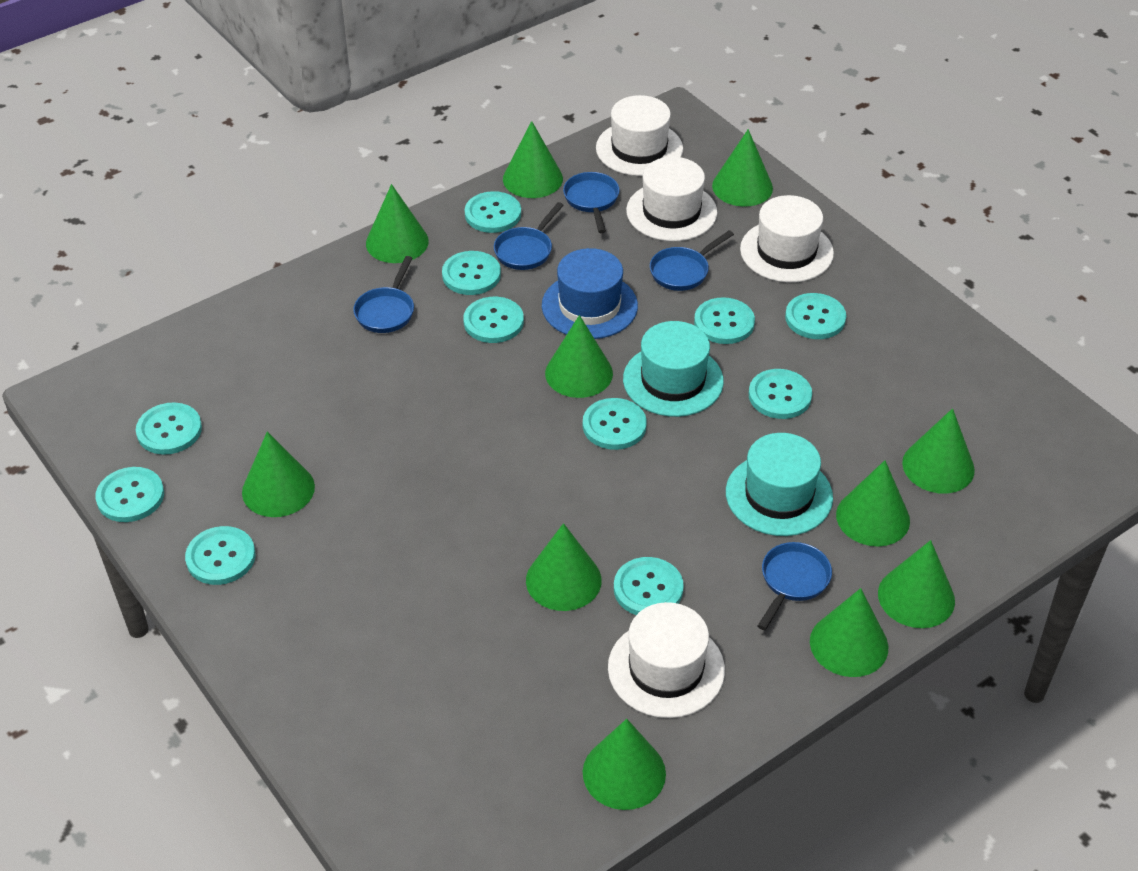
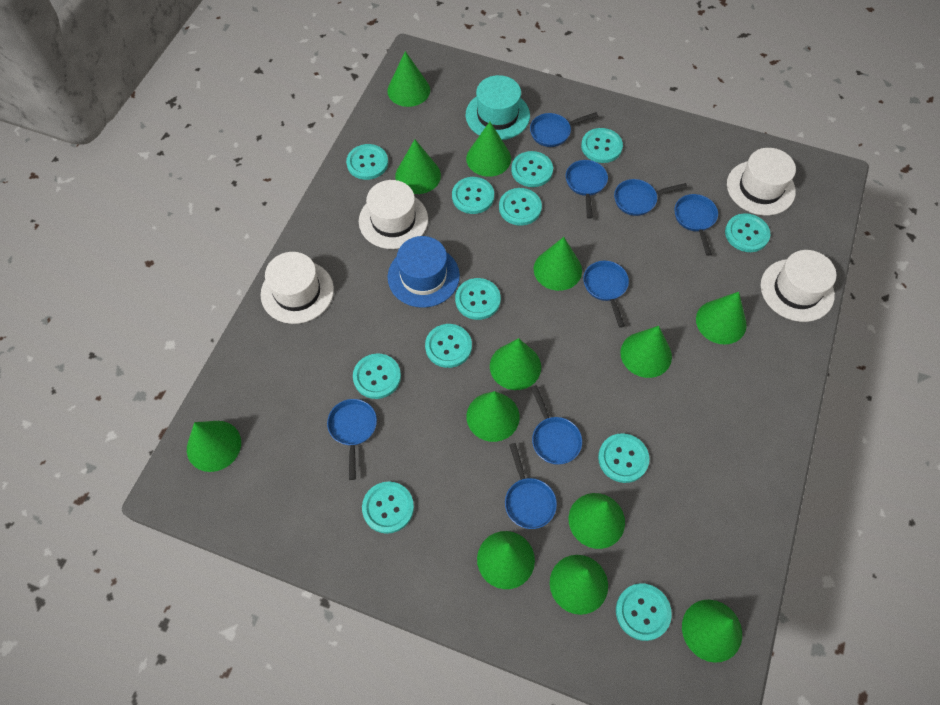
blue pan: [353,256,414,333] [494,202,564,270] [563,172,620,233] [650,230,734,291] [758,542,832,630] = 5 -> [327,399,377,480] [505,443,557,529] [530,112,598,147] [531,385,582,465] [566,160,608,219] [583,261,629,328] [614,179,688,216] [674,194,718,256] = 8
green cone: [242,432,315,517] [366,184,429,263] [503,121,563,198] [526,523,602,611] [545,315,613,398] [583,719,666,810] [712,129,773,207] [810,588,888,677] [836,460,910,546] [878,540,955,628] [902,408,975,494] = 11 -> [187,421,241,472] [387,51,430,107] [395,139,441,194] [466,122,511,177] [466,391,520,442] [477,531,535,589] [490,338,541,390] [534,237,582,291] [550,555,608,615] [569,493,625,549] [620,326,672,378] [682,600,742,663] [696,292,747,344] = 13
turquoise button: [95,467,164,522] [136,403,202,455] [185,526,256,585] [442,251,501,295] [463,297,524,343] [465,191,521,233] [583,398,647,450] [614,557,684,615] [694,297,755,344] [749,369,812,419] [785,293,846,339] = 11 -> [346,144,388,180] [353,353,401,399] [362,481,414,534] [425,324,472,368] [452,177,494,214] [455,278,501,320] [499,188,542,226] [511,151,553,187] [581,128,623,163] [598,433,649,483] [616,583,672,641] [725,213,770,252] = 12
turquoise hat: [623,321,724,417] [726,433,833,536] = 2 -> [466,75,530,140] = 1

